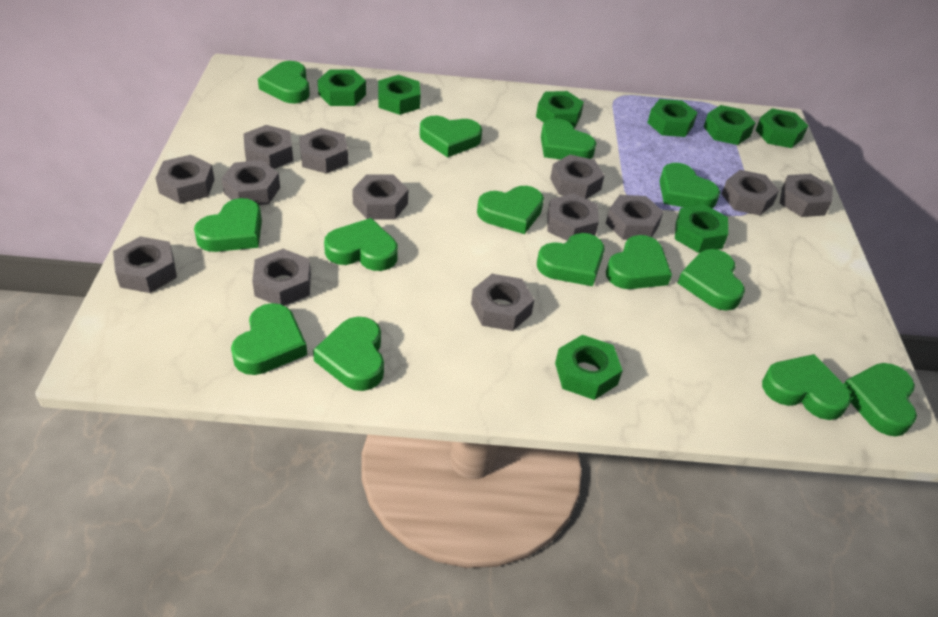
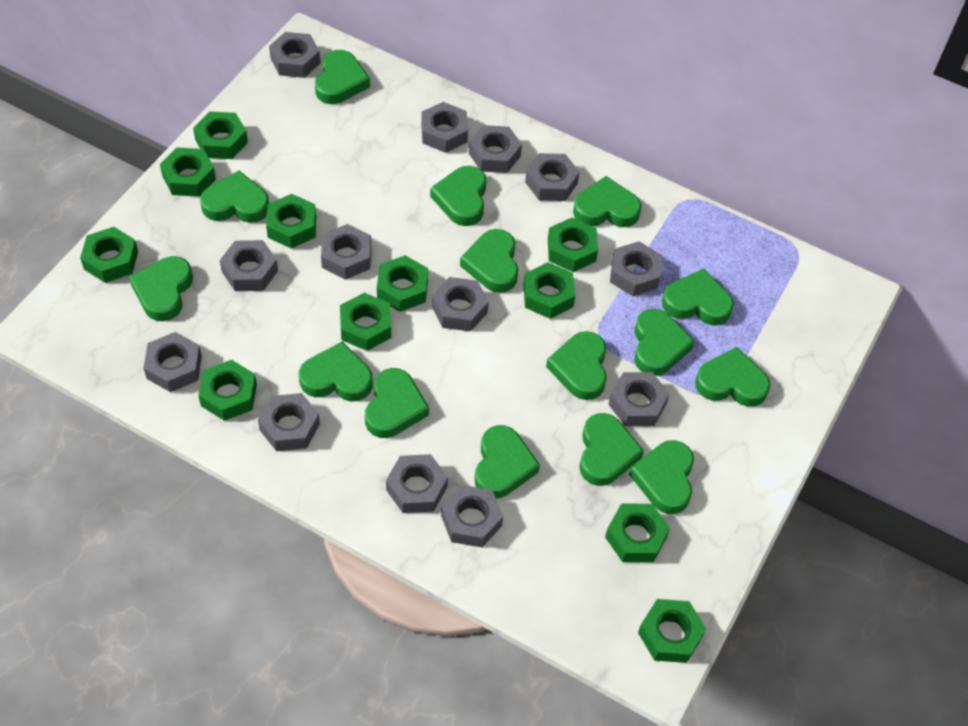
green heart: [194,198,262,252] [231,303,307,375] [258,61,310,103] [313,317,384,391] [324,218,398,271] [420,116,482,158] [477,186,544,234] [537,233,605,286] [541,118,596,159] [606,235,672,289] [659,163,720,209] [678,249,745,311] [762,354,851,420] [844,363,917,437] = 14 -> [129,256,193,321] [200,171,269,223] [299,342,373,402] [315,50,370,104] [365,368,429,438] [430,166,486,226] [460,229,518,293] [475,425,540,498] [546,331,607,400] [573,176,642,227] [579,413,644,486] [629,440,694,514] [634,309,695,376] [662,269,734,325] [695,347,770,407] = 15
green nut: [318,69,366,106] [378,75,421,115] [536,91,584,128] [555,335,623,400] [647,99,698,137] [675,204,728,253] [704,105,755,145] [756,108,808,148] = 8 -> [80,227,138,283] [160,147,216,197] [193,111,248,159] [198,360,257,421] [266,194,316,248] [340,293,391,351] [377,255,428,312] [523,262,575,319] [548,217,598,272] [605,504,670,562] [638,599,706,663] = 11

